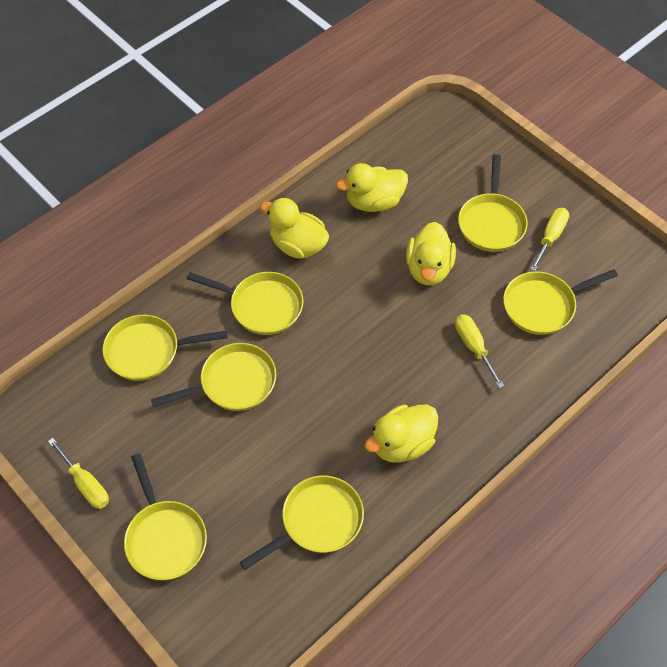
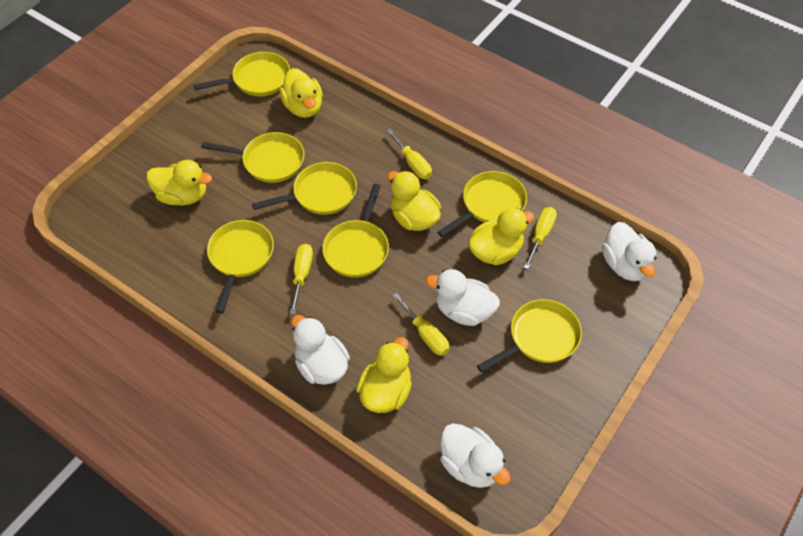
white duck: none = 0 -> [291,315,350,385] [426,269,500,326] [440,423,510,488] [602,222,657,281] = 4
yellow duck: [260,198,329,259] [336,163,408,212] [365,405,438,463] [406,222,456,285] = 4 -> [146,160,212,206] [279,68,323,118] [356,337,412,413] [387,171,441,231] [468,208,535,265] = 5
yellow screwdriver: [48,438,109,509] [455,315,504,388] [530,208,569,271] = 3 -> [290,244,313,314] [386,128,432,179] [392,293,449,356] [523,207,557,269] = 4

